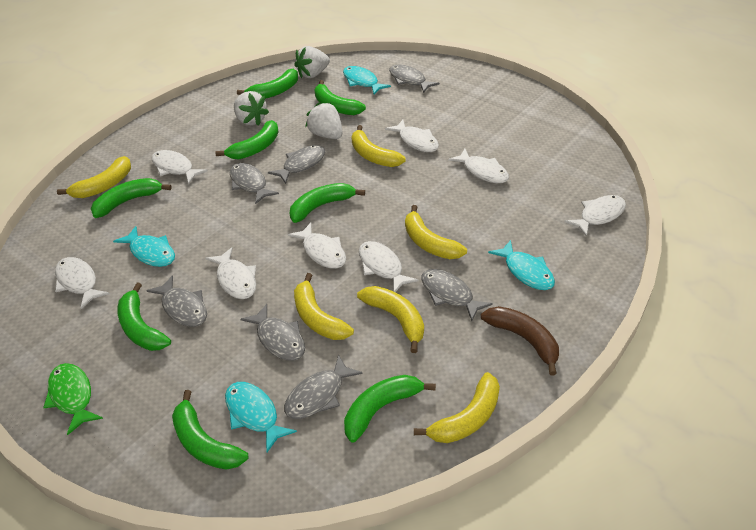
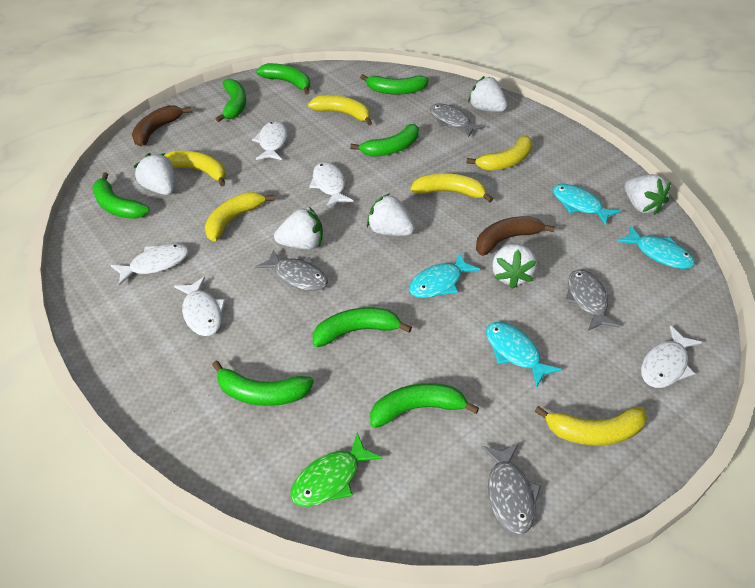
brown banana: [481,306,559,376] = 1 -> [132,105,191,146] [476,216,555,256] = 2
grey fish: [146,275,207,327] [230,163,279,205] [241,304,305,361] [268,145,325,184] [284,354,363,419] [389,65,439,93] [421,269,493,321] = 7 -> [255,249,328,291] [430,104,485,137] [481,444,541,535] [565,269,620,331] = 4
white fish: [55,257,110,309] [152,150,208,184] [205,247,256,299] [288,223,346,269] [359,241,419,292] [385,120,439,152] [448,149,509,183] [565,195,626,237] = 8 -> [111,244,189,286] [174,277,226,336] [252,121,287,160] [309,162,353,207] [641,326,702,388] = 5
white strawberry: [234,91,269,126] [294,46,330,78] [305,102,343,139] = 3 -> [133,153,175,195] [274,207,323,249] [367,193,415,236] [468,76,507,112] [492,243,537,289] [625,174,671,215] = 6

